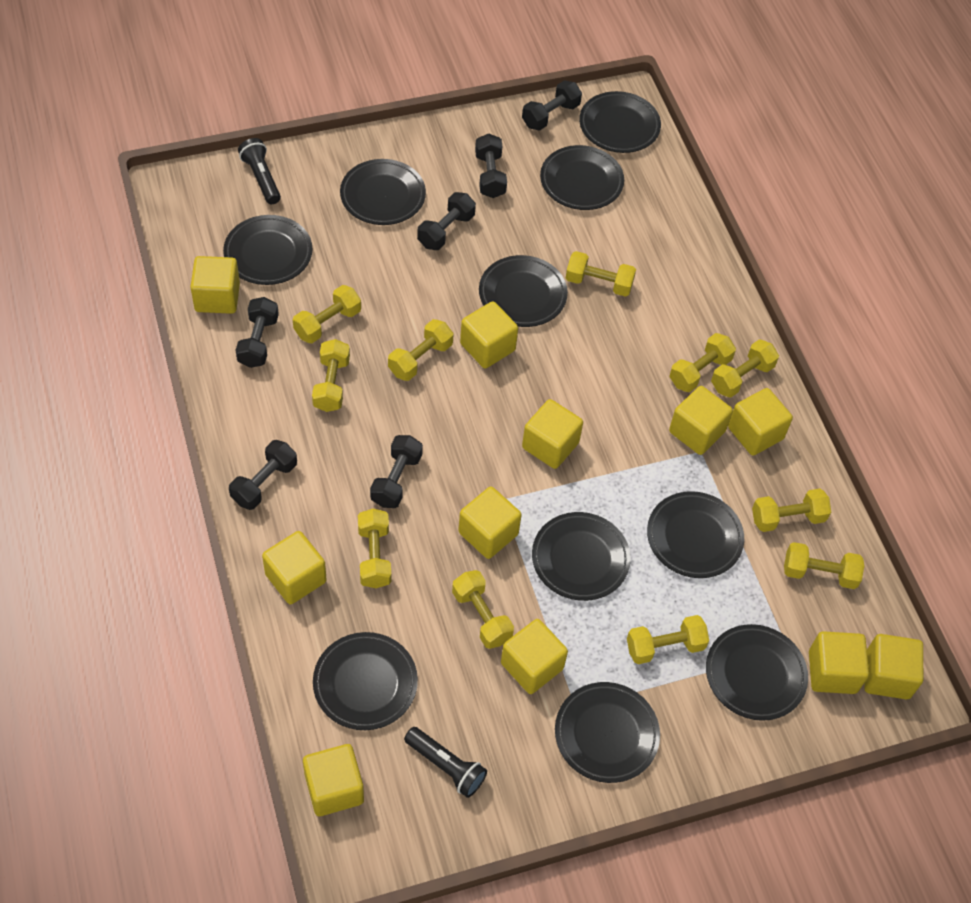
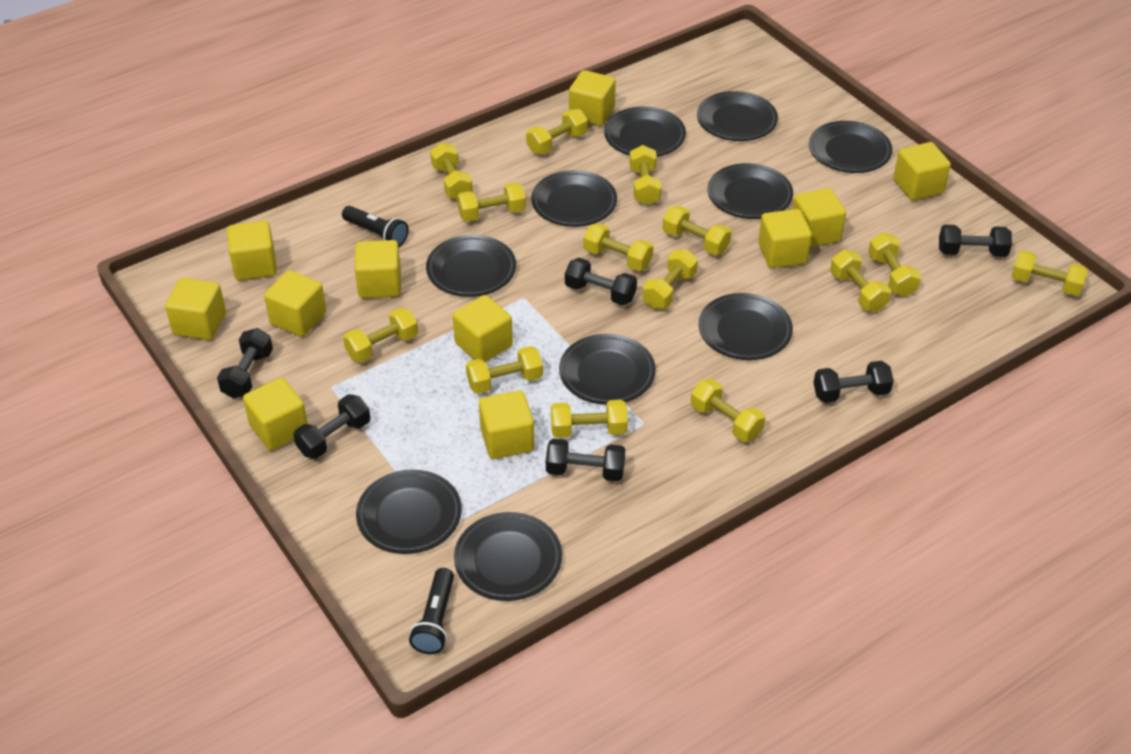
yellow dumbbell: [293,285,361,343] [312,339,350,412] [358,509,391,588] [388,319,454,381] [452,570,514,649] [566,251,636,297] [627,615,709,664] [669,333,736,392] [711,340,779,397] [752,489,831,532] [784,542,864,589] = 11 -> [343,307,418,362] [430,143,473,199] [457,183,526,221] [466,346,543,394] [526,109,588,154] [551,400,628,438] [583,223,653,271] [629,145,661,205] [642,249,698,309] [663,206,731,255] [691,379,765,442] [830,250,891,312] [868,232,921,297] [1012,250,1088,296] = 14

